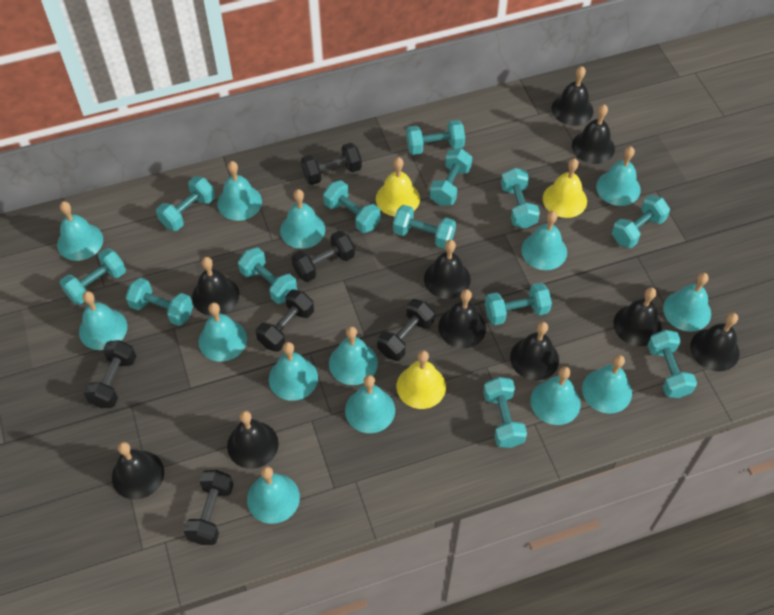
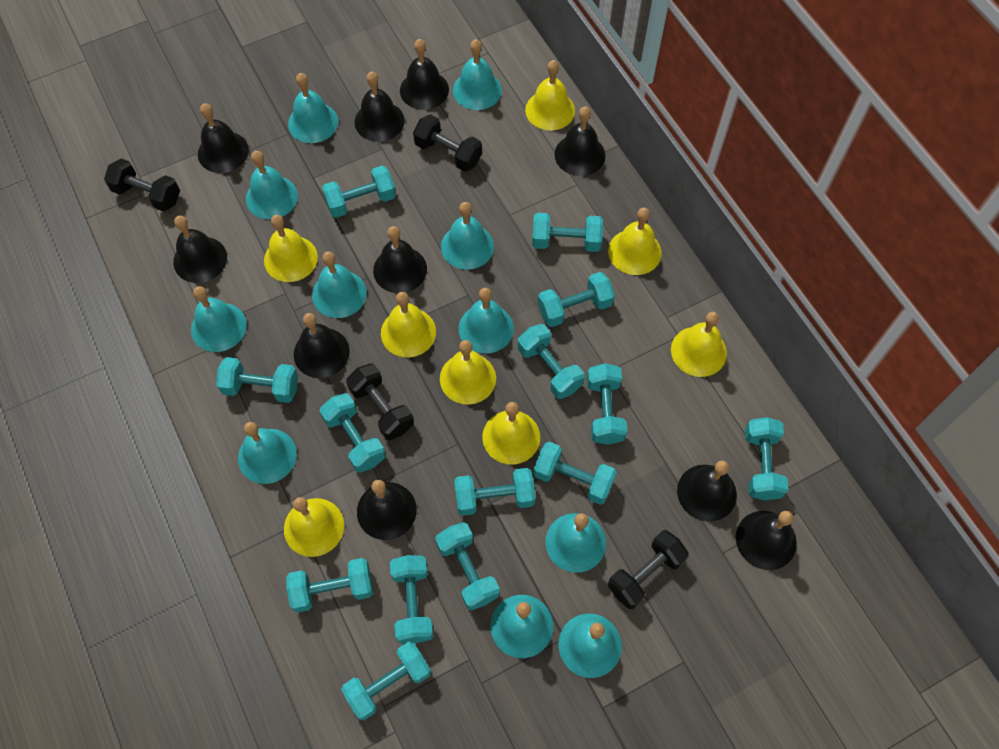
black dumbbell: [84,340,136,408] [184,470,234,545] [256,289,314,352] [292,230,355,282] [301,143,362,185] [377,299,435,361] = 6 -> [104,158,180,212] [346,363,414,440] [413,114,482,172] [608,530,689,609] = 4
turquoise bell: [57,201,103,261] [79,291,127,350] [199,303,247,362] [218,161,262,221] [247,466,300,524] [269,342,318,401] [280,189,325,249] [329,326,378,385] [345,375,395,433] [521,211,567,270] [530,366,581,425] [582,355,632,414] [596,146,641,206] [663,272,711,332] = 14 -> [191,286,247,352] [238,422,297,484] [246,151,298,219] [288,73,338,143] [312,252,367,318] [441,202,494,270] [453,39,502,110] [459,288,514,353] [491,595,553,658] [545,513,606,573] [559,614,622,678] = 11
turquoise dumbbell: [60,248,126,305] [125,278,193,326] [156,176,215,231] [238,247,297,304] [323,180,381,233] [393,205,456,249] [406,120,465,155] [430,149,473,206] [483,377,527,448] [485,283,552,325] [501,168,540,228] [612,195,670,248] [647,330,697,398] = 13 -> [216,357,298,403] [286,558,373,613] [320,393,386,473] [322,165,396,218] [341,641,431,720] [390,555,434,644] [435,522,500,611] [454,468,535,516] [518,324,585,399] [532,213,603,252] [533,442,617,505] [538,272,615,327] [587,363,627,445] [745,417,789,501] = 14
yellow bell: [376,157,420,217] [397,350,446,409] [543,158,587,218] = 3 -> [264,215,318,282] [284,497,344,557] [381,292,436,357] [440,340,496,405] [482,402,540,465] [525,60,575,131] [608,208,662,275] [671,312,727,377] = 8

